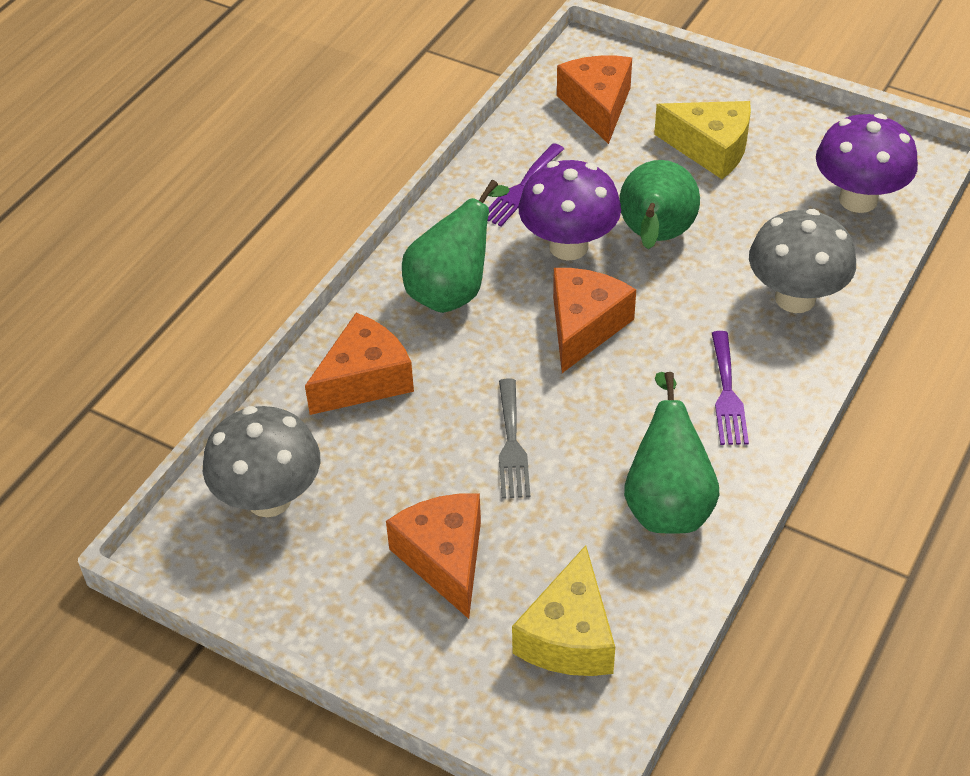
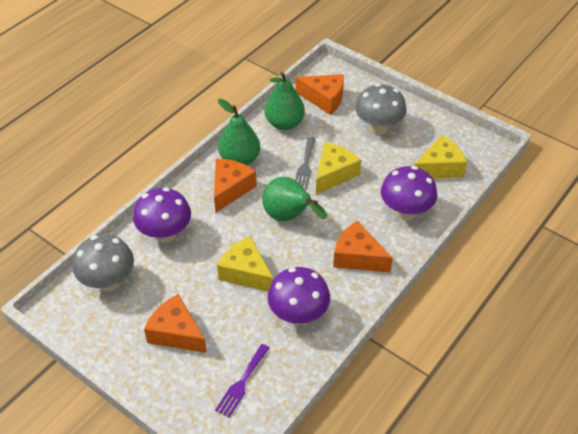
purple fork: [488,143,564,226] [712,331,749,445] = 2 -> [215,344,269,418] = 1
purple mushroom: [518,160,621,261] [816,113,918,213] = 2 -> [133,187,191,243] [267,267,330,325] [381,166,437,220] = 3
yellow cheese: [512,545,615,676] [654,101,751,179] = 2 -> [217,236,274,291] [316,142,361,194] [414,135,467,179] = 3

